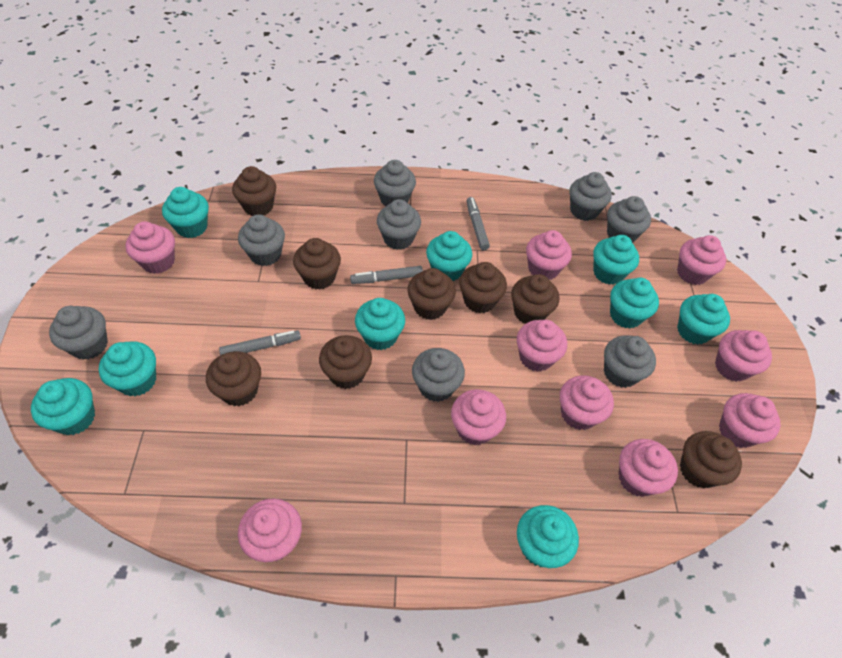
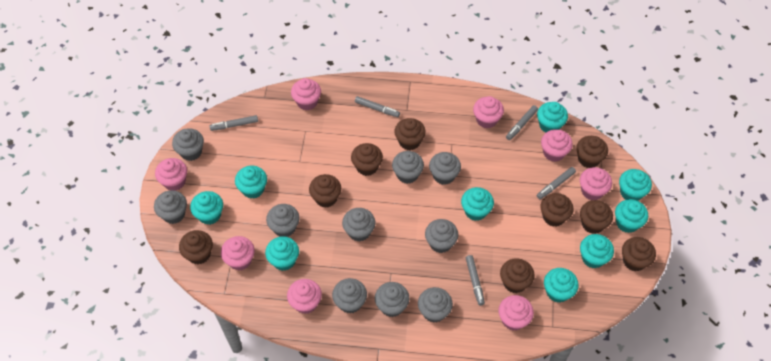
brown cupcake: [206,351,261,406] [232,166,276,216] [293,238,341,290] [319,335,372,389] [407,268,456,320] [459,262,507,313] [511,274,559,324] [680,431,742,488] = 8 -> [179,230,213,264] [309,174,341,208] [351,143,383,176] [394,118,426,150] [500,258,535,293] [541,193,573,227] [576,136,608,168] [580,200,613,234] [622,237,656,271] = 9
grey cupcake: [49,306,108,360] [238,215,285,266] [374,160,416,206] [377,199,421,250] [412,348,465,402] [569,172,612,221] [604,335,656,388] [607,196,651,243] = 8 -> [154,190,187,224] [172,128,204,161] [266,204,299,237] [332,278,367,314] [342,208,375,242] [375,282,409,317] [392,151,424,184] [418,287,453,323] [425,219,458,253] [429,152,461,185] = 10
grey marker: [219,330,301,355] [350,266,423,284] [466,197,490,250] = 3 -> [209,115,258,131] [355,96,400,117] [466,255,485,306] [506,105,538,140] [537,167,576,199] = 5
pink cupcake: [126,222,175,274] [238,498,302,562] [451,389,506,445] [517,320,567,372] [526,230,572,280] [560,375,614,430] [619,439,678,497] [677,235,726,285] [715,330,772,382] [719,393,781,448] = 10 -> [155,158,187,191] [221,236,255,270] [287,279,322,314] [291,78,321,110] [473,96,504,128] [498,295,534,330] [541,129,573,162] [580,167,612,200] = 8

